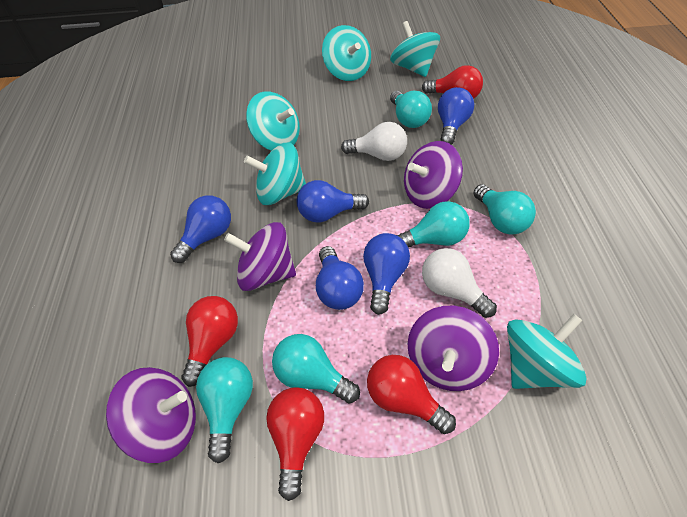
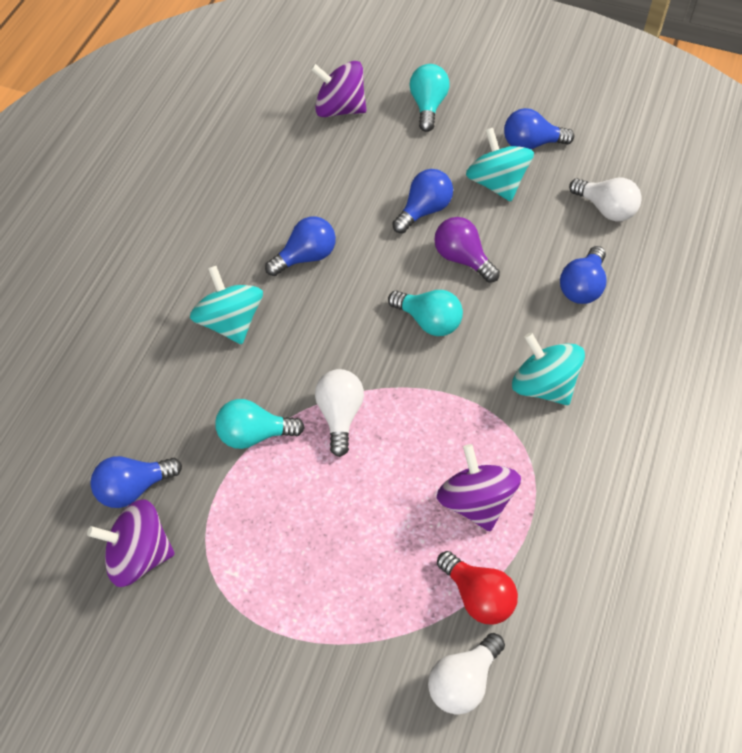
purple light bulb: none = 0 -> [434,217,500,283] = 1
purple spinning top: [106,367,196,463] [224,222,296,291] [404,141,463,209] [408,306,499,391] = 4 -> [87,499,175,587] [310,61,366,117] [437,444,521,531] = 3
red light bulb: [182,296,238,387] [266,388,324,501] [367,355,456,434] [422,65,483,99] = 4 -> [437,551,518,625] = 1
turquoise light bulb: [196,357,253,463] [272,334,360,404] [390,91,432,128] [397,201,470,247] [474,184,536,235] = 5 -> [215,399,305,449] [388,290,463,336] [409,64,449,132] = 3
turquoise spinning top: [244,143,306,205] [246,91,300,151] [322,25,371,81] [390,21,440,77] [507,314,587,389] = 5 -> [190,266,263,344] [466,128,534,202] [512,333,585,405] = 3
white light bulb: [341,122,407,161] [422,248,497,318] = 2 -> [315,369,364,457] [428,633,505,715] [569,178,642,221] = 3

